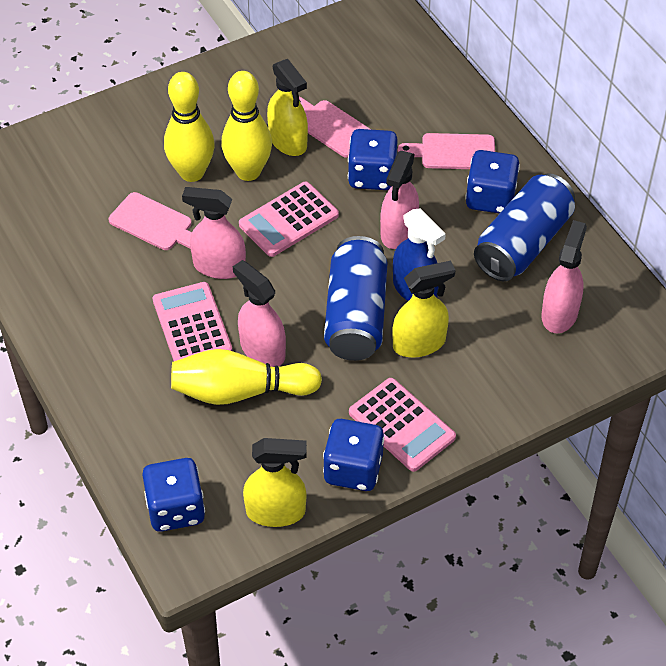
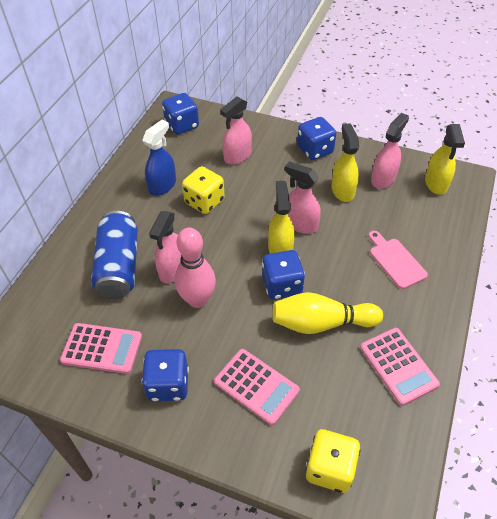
blue can: [324,236,388,361] [474,173,575,281] = 2 -> [91,211,138,299] = 1
pink bowling pin: none = 0 -> [175,227,216,308] = 1
pink cutting board: [109,192,192,250] [299,97,371,158] [398,133,495,169] = 3 -> [369,231,428,289] = 1
yellow bowling pin: [164,72,215,182] [171,349,322,405] [221,71,272,181] = 3 -> [272,292,383,334] = 1
yellow dice: none = 0 -> [182,166,225,214] [306,429,360,493] = 2

